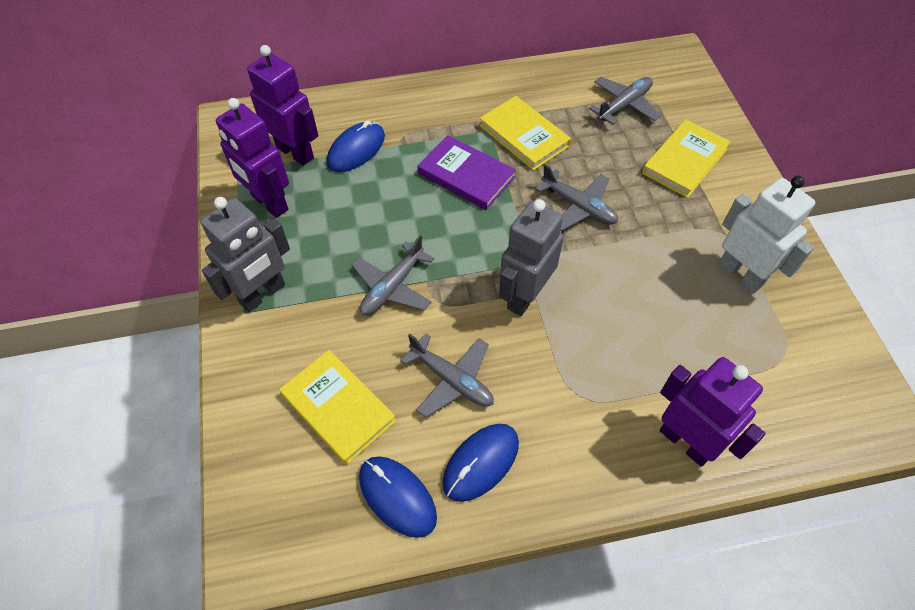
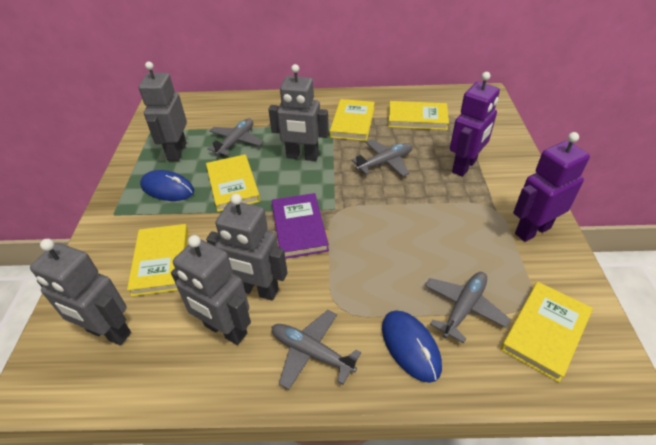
blue mouse: [327,121,385,172] [359,456,437,538] [442,424,519,502] = 3 -> [140,170,194,201] [382,311,442,383] = 2
grey robot: [200,197,290,312] [499,199,564,316] = 2 -> [30,239,131,345] [139,62,187,161] [171,235,251,345] [206,194,288,301] [268,64,329,161] = 5
purple robot: [216,98,289,218] [247,45,318,166] [660,357,766,467] = 3 -> [450,72,500,177] [513,132,590,242] = 2
white robot: [718,176,815,294] = 1 -> none = 0
yellow book: [279,350,396,465] [480,96,571,170] [642,119,731,198] = 3 -> [127,224,188,297] [206,155,260,212] [330,99,375,141] [388,101,449,130] [501,282,593,383] = 5

